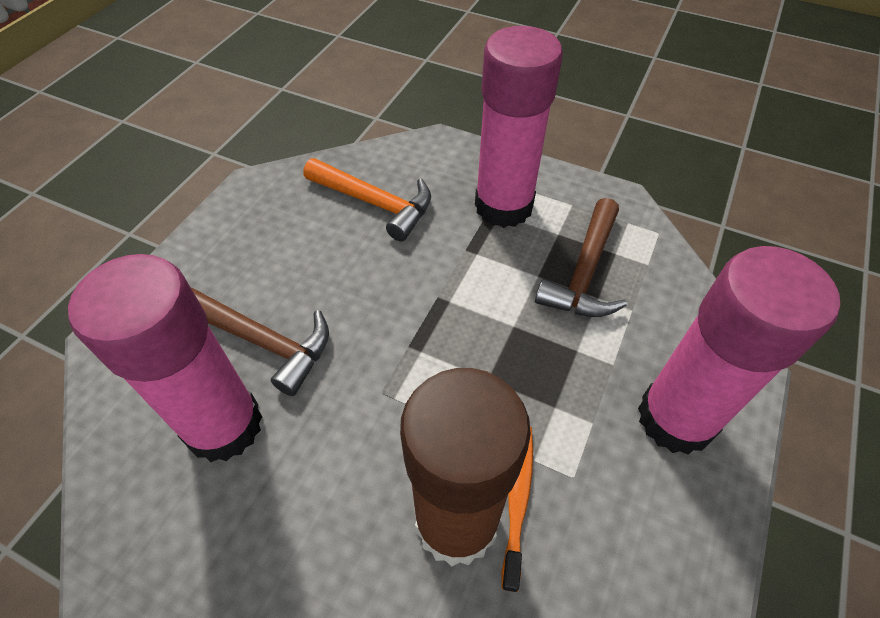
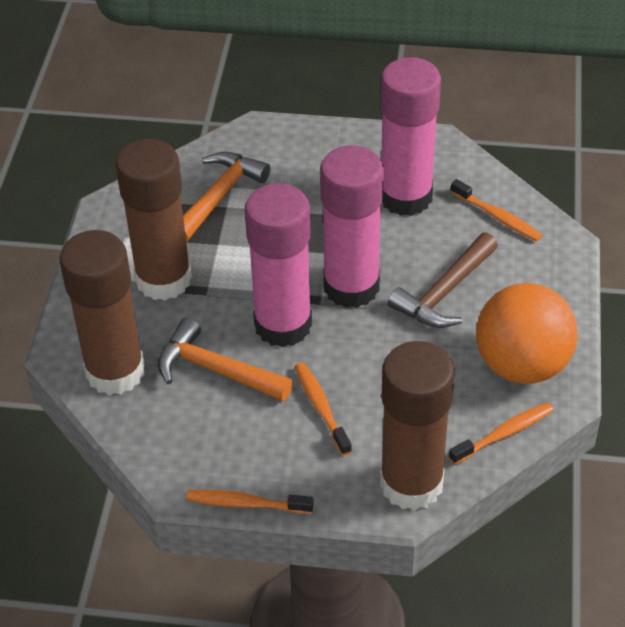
brown glue stick: [400,368,531,566] = 1 -> [60,230,145,395] [115,139,192,300] [380,341,455,511] = 3
brown hammer: [191,288,329,396] [535,198,627,317] = 2 -> [388,232,498,328] = 1
orange ball: none = 0 -> [476,283,577,384] = 1
orange hammer: [304,158,431,241] = 1 -> [158,318,293,401] [183,152,271,242] = 2
orange toothbrush: [502,426,533,592] = 1 -> [186,490,314,514] [295,362,352,456] [449,402,554,465] [451,179,542,241] = 4

